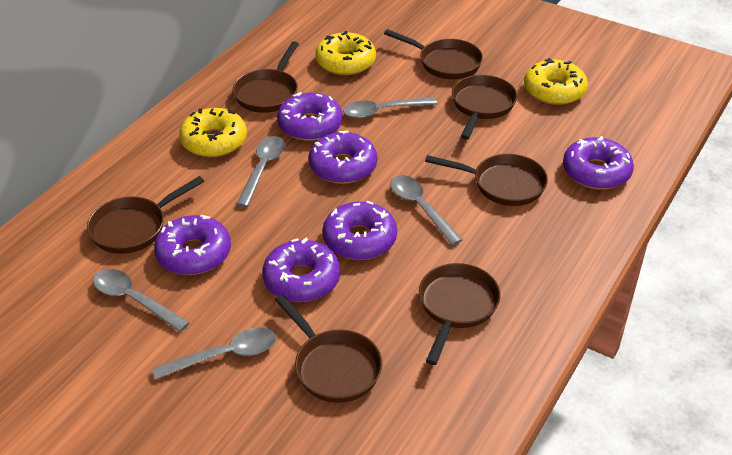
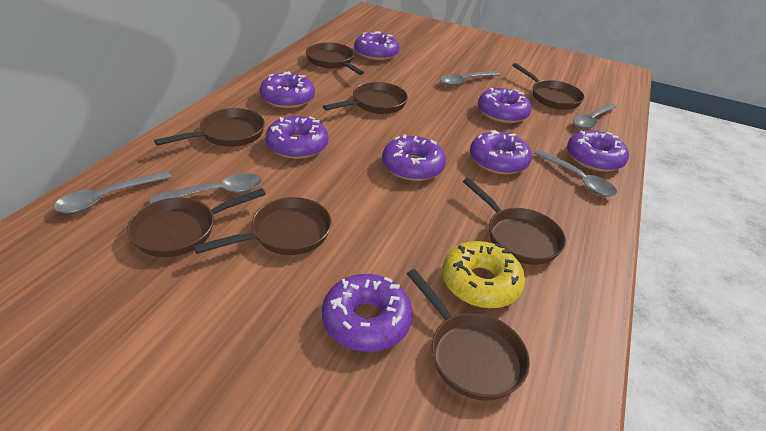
brown pan: [87,176,204,254] [233,41,299,113] [275,294,382,403] [384,29,483,79] [419,263,501,365] [425,154,548,206] [452,75,517,140] = 7 -> [127,188,266,257] [154,108,265,147] [193,197,332,255] [306,42,364,75] [323,82,408,114] [407,269,530,401] [463,178,566,265] [512,63,585,110] = 8
purple donut: [154,215,231,275] [262,238,340,302] [277,92,343,141] [309,131,377,184] [323,201,397,260] [563,136,634,190] = 6 -> [260,71,315,108] [265,116,329,159] [322,274,413,352] [354,31,400,60] [382,134,446,181] [470,130,532,175] [478,88,532,123] [567,130,629,172] = 8
yellow donut: [179,108,247,157] [315,31,376,75] [524,58,588,105] = 3 -> [442,241,525,308] = 1

